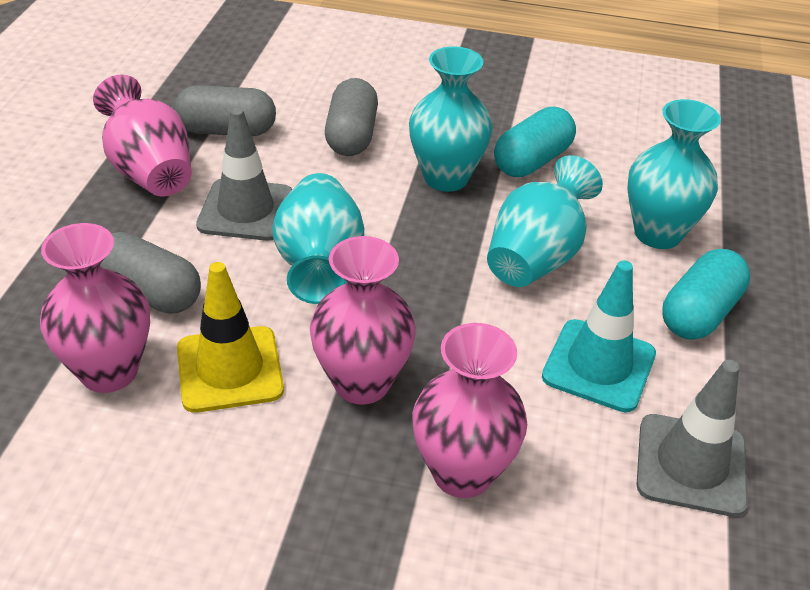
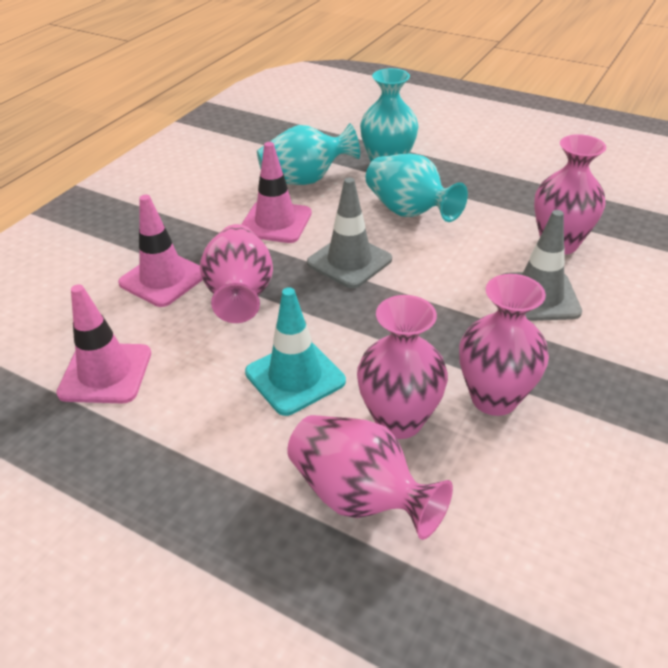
grey capsule: [100,232,201,314] [174,85,276,136] [325,78,378,156] = 3 -> none = 0
pink traffic cone: none = 0 -> [56,284,151,403] [118,195,203,307] [241,142,312,243] = 3
pink vase: [40,223,150,393] [93,74,192,197] [310,236,416,405] [412,323,527,498] = 4 -> [200,224,273,323] [287,415,453,540] [357,295,448,439] [459,274,549,416] [534,134,606,255] = 5
turquoise capsule: [494,107,576,177] [662,249,750,340] = 2 -> none = 0
turquoise vase: [272,173,364,304] [409,46,492,192] [487,155,603,287] [627,99,721,249] = 4 -> [257,123,360,185] [360,68,418,162] [366,153,468,222] = 3
yellow traffic cone: [177,262,284,413] = 1 -> none = 0

